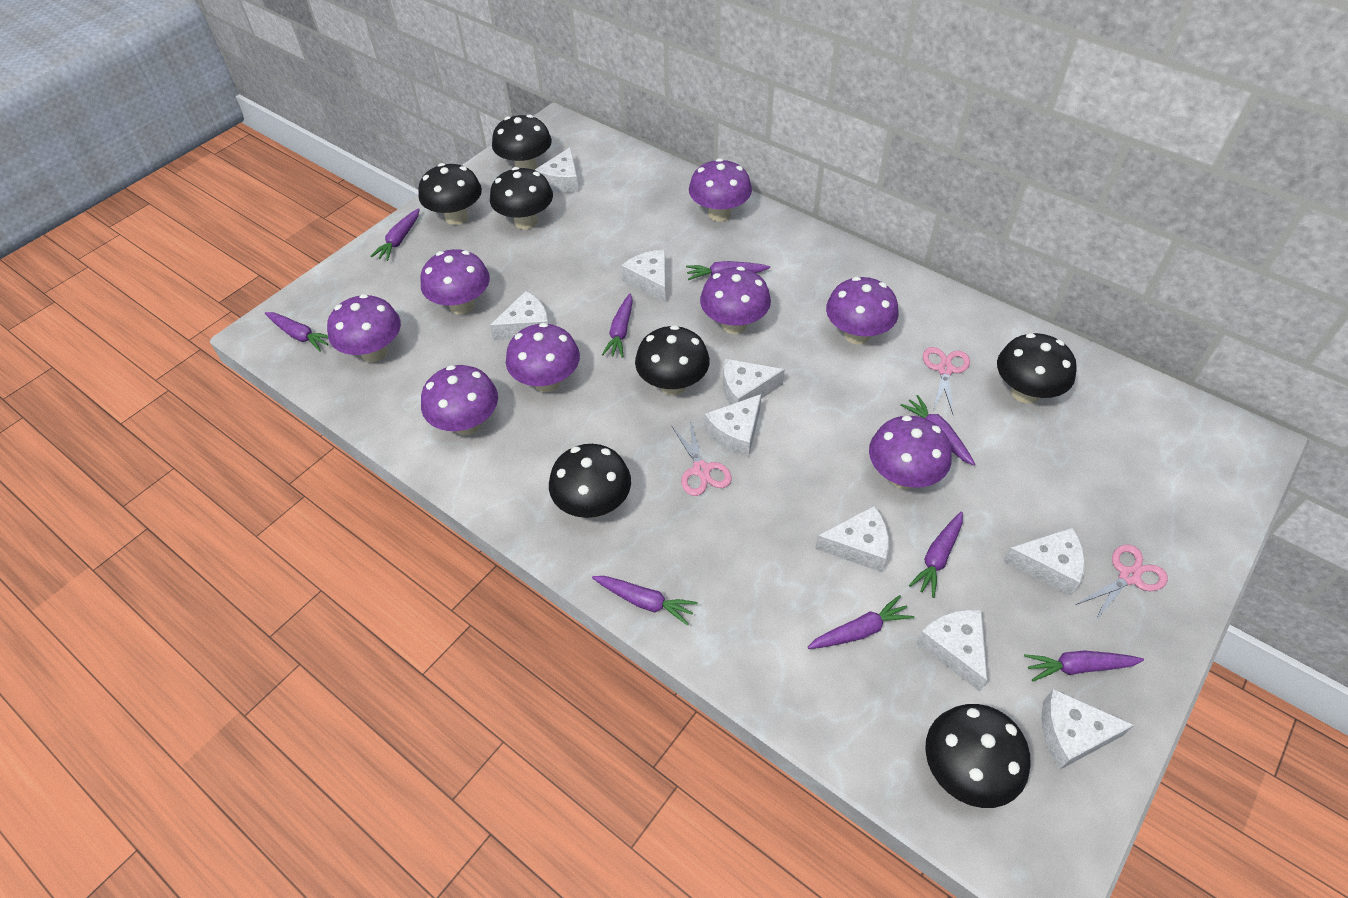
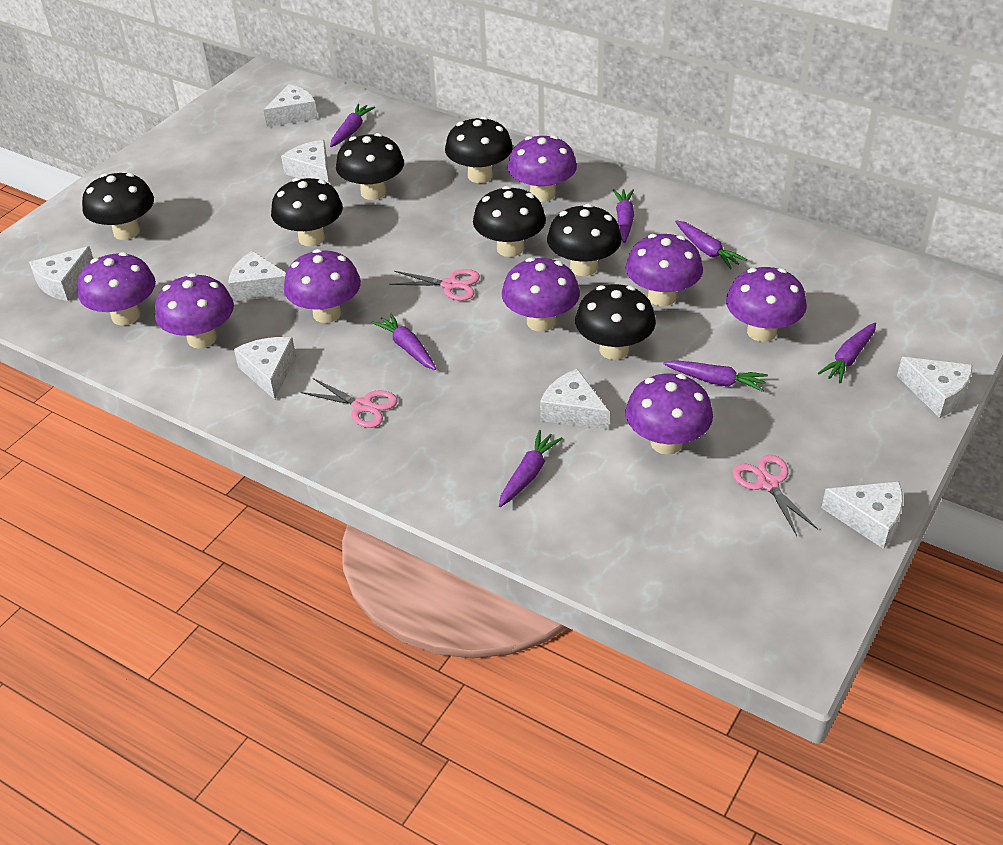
purple carrot: [265,312,328,352] [370,208,420,261] [592,576,697,626] [602,294,633,358] [686,261,770,280] [808,595,914,649] [900,395,975,465] [909,512,963,598] [1024,650,1144,681] = 9 -> [330,104,375,147] [372,313,436,370] [499,430,563,507] [613,189,634,243] [664,360,768,392] [675,220,747,269] [818,323,876,383] = 7
white cheese: [490,291,549,341] [535,147,579,193] [621,250,666,303] [705,394,761,457] [723,359,785,405] [815,506,889,572] [916,610,987,692] [1004,527,1085,596] [1041,689,1134,770] = 9 -> [29,246,93,301] [228,251,286,302] [234,337,296,400] [264,84,318,127] [281,140,329,184] [540,369,609,430] [821,481,903,549] [897,357,972,418] = 8

